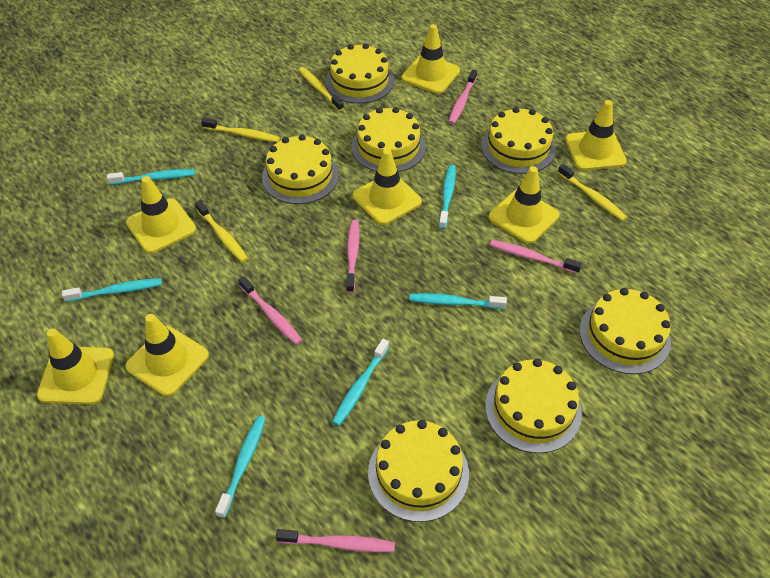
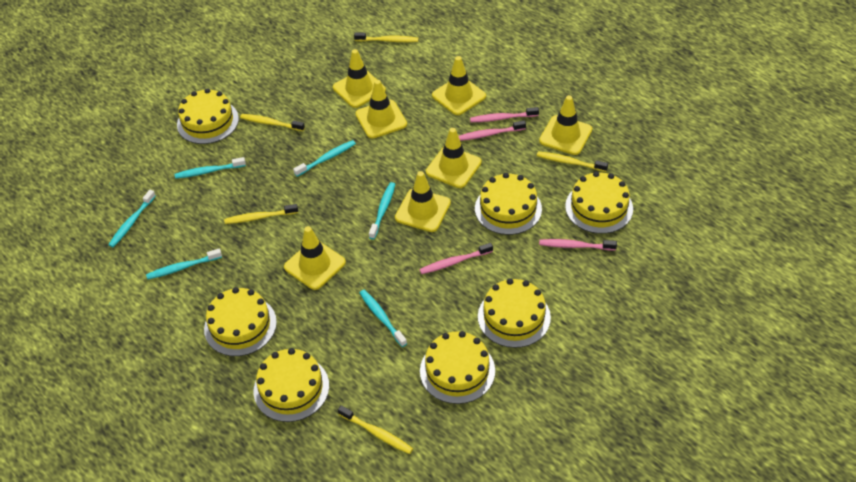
pink toothbrush: [238,276,302,345] [276,529,395,552] [346,220,360,293] [448,69,477,124] [490,240,582,274] = 5 -> [419,243,493,274] [459,120,526,141] [470,107,539,122] [539,239,617,250] = 4
yellow toothbrush: [195,200,248,263] [201,118,280,142] [298,67,344,111] [558,164,627,221] = 4 -> [224,204,298,224] [240,114,305,131] [338,405,413,454] [354,32,418,42] [537,151,608,172] = 5

